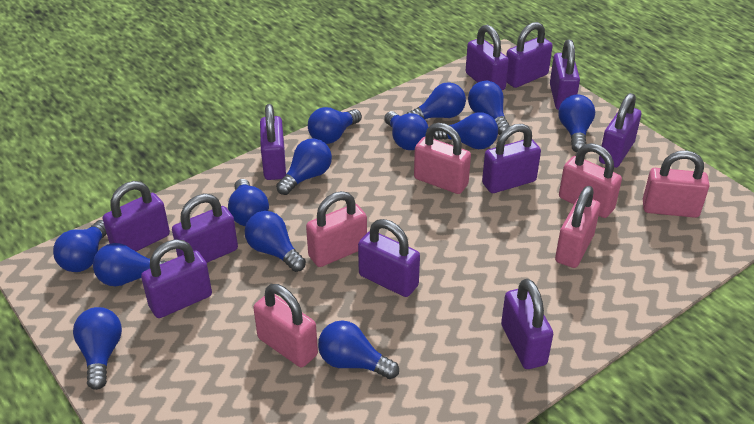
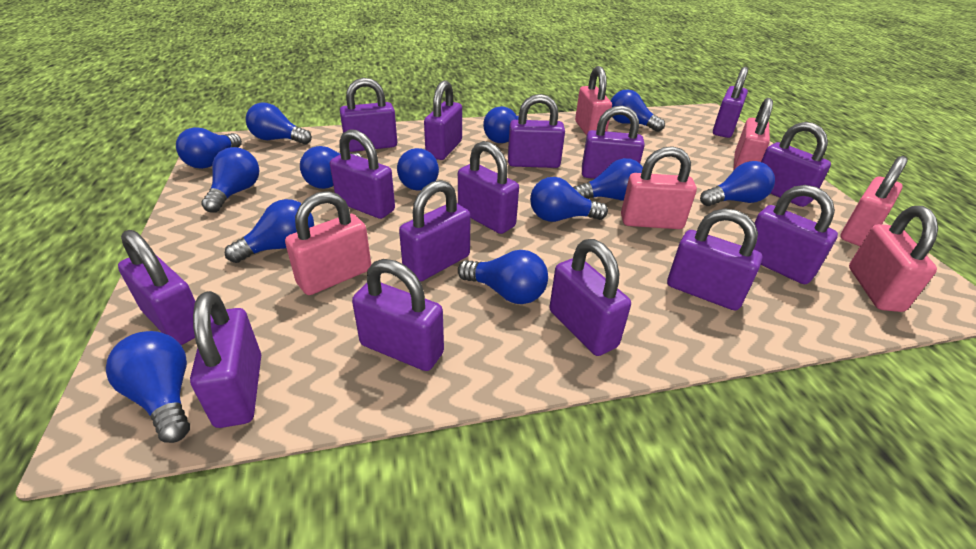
purple padlock: [103,181,170,251] [141,239,212,318] [172,194,238,263] [260,104,286,180] [358,219,420,297] [466,25,509,90] [482,124,541,193] [501,279,553,369] [506,22,553,88] [550,39,580,110] [599,93,641,168] = 11 -> [118,230,196,345] [190,291,261,428] [330,129,395,219] [340,78,397,152] [352,259,444,371] [399,180,471,282] [424,80,462,160] [458,141,519,234] [508,94,565,168] [549,239,631,356] [582,106,645,179] [667,208,763,311] [713,67,748,138] [754,185,838,284] [761,122,831,207] = 15

